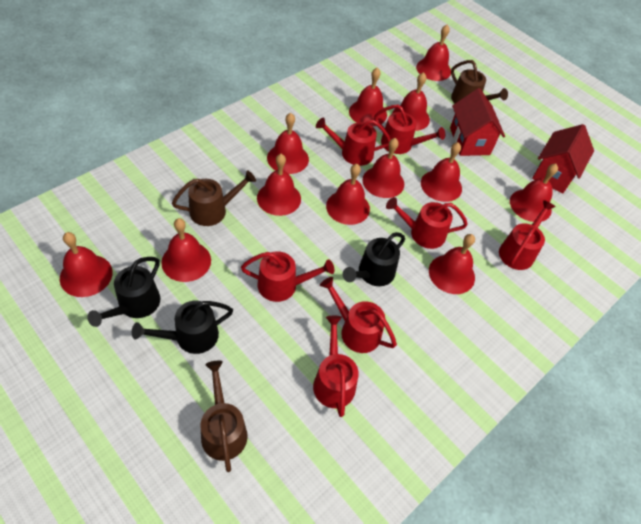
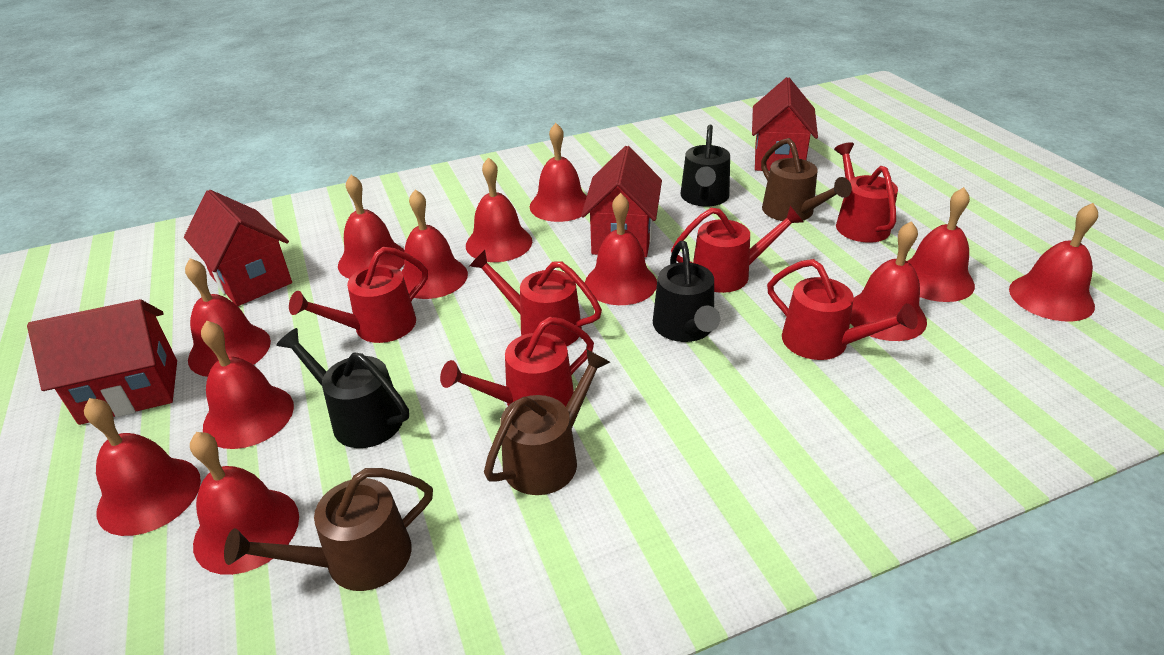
red house: [450,88,505,156] [532,124,594,194] = 2 -> [27,299,177,425] [184,190,292,306] [581,146,662,257] [752,77,818,171] = 4
red watering can: [241,251,335,302] [313,316,359,417] [316,118,391,166] [320,277,397,353] [374,105,445,154] [386,197,468,249] [499,200,556,270] = 7 -> [289,247,428,343] [440,317,594,407] [469,250,602,346] [671,206,804,293] [767,259,918,360] [834,142,898,243] = 6

